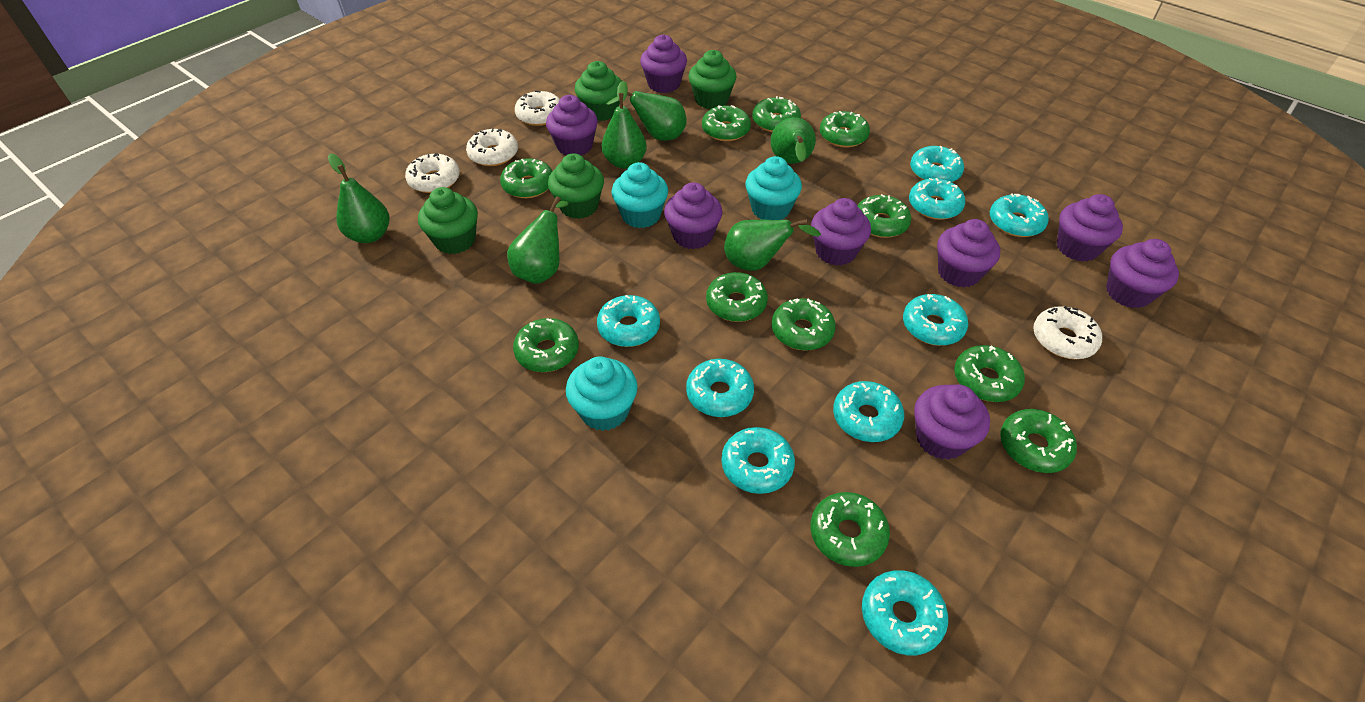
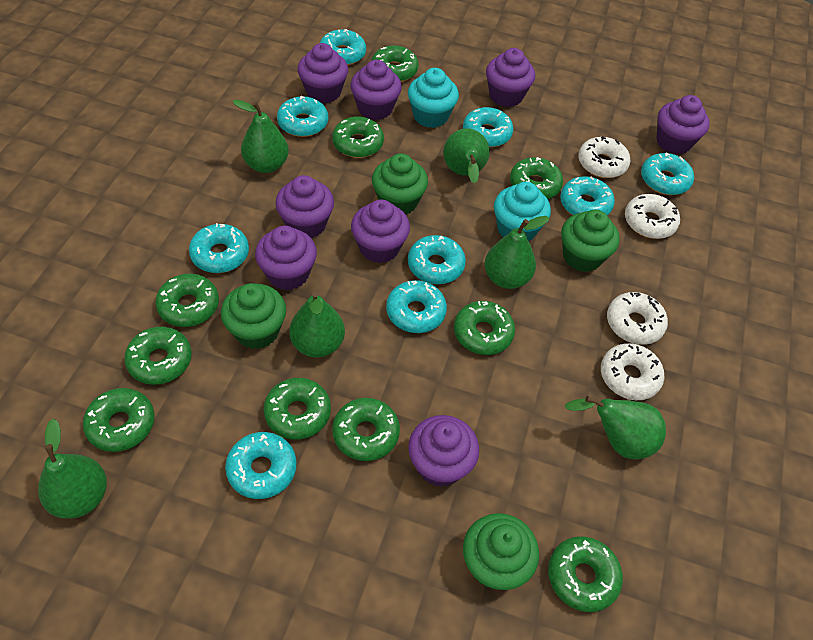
green donut: [500,158,553,198] [513,318,579,372] [702,105,751,141] [706,272,768,322] [752,96,801,132] [772,298,836,351] [811,492,890,567] [820,111,870,148] [857,194,911,238] [954,345,1025,402] [1000,409,1077,473] = 11 -> [83,388,155,452] [124,327,192,385] [155,274,219,327] [263,378,331,439] [332,117,384,158] [332,398,400,461] [371,45,419,82] [454,301,515,355] [510,157,563,199] [548,536,623,612] = 10
turquoise cupcake: [566,356,638,431] [611,162,668,228] [745,156,802,220] = 3 -> [408,68,459,128] [494,182,551,241] = 2

